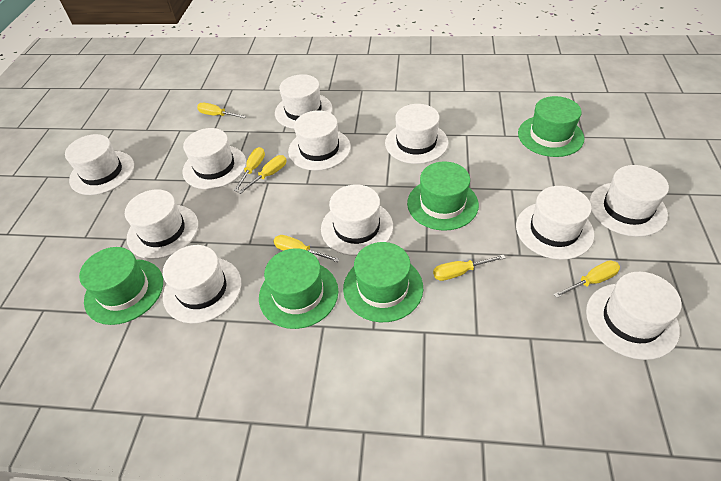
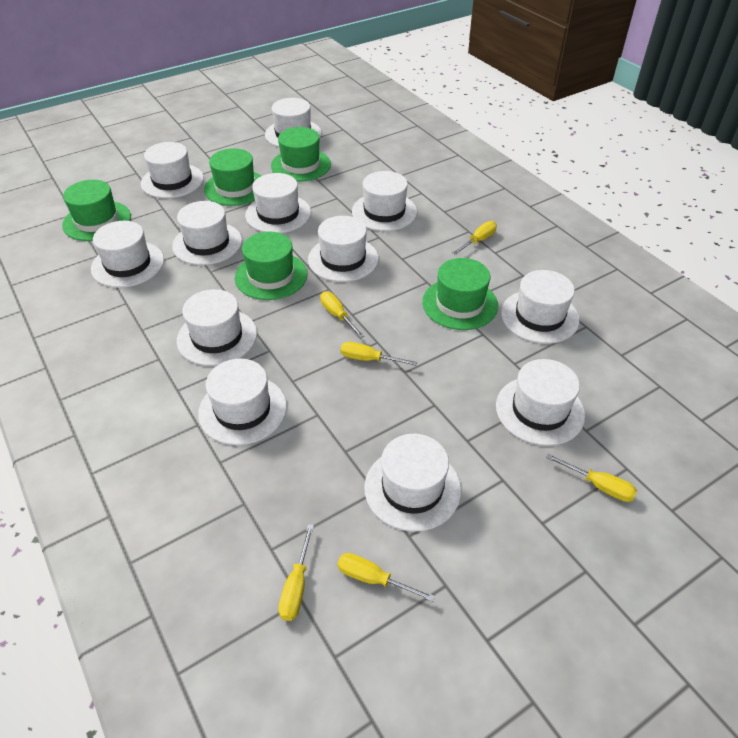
white hat: [65,134,134,195] [125,189,198,259] [163,245,242,323] [182,128,246,189] [275,74,332,129] [288,110,351,171] [321,184,393,256] [385,104,448,164] [516,186,594,260] [586,272,682,360] [589,165,669,237] = 11 -> [91,221,164,288] [141,142,204,198] [172,201,242,265] [177,289,257,366] [198,359,287,445] [245,173,311,233] [265,98,322,147] [308,216,379,282] [352,171,417,231] [364,434,461,532] [496,359,585,446] [501,270,580,344] = 12

